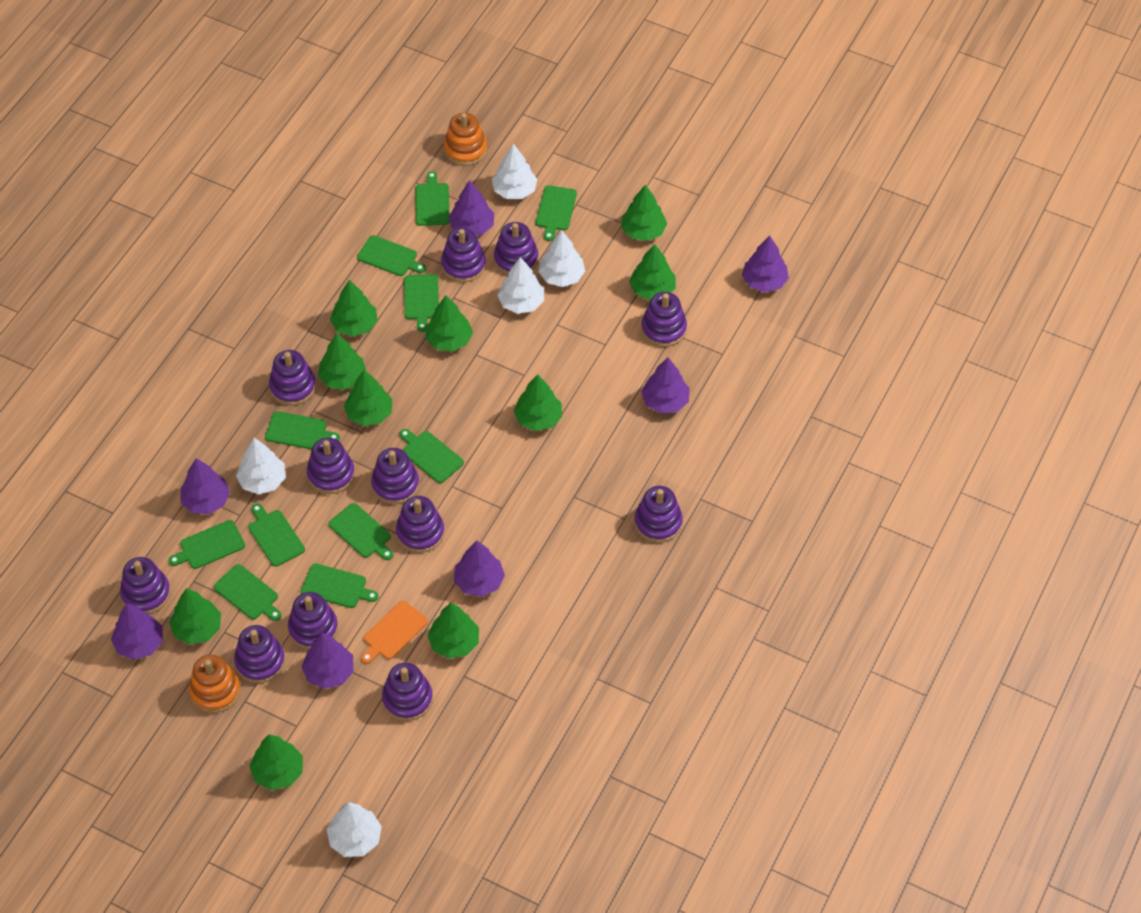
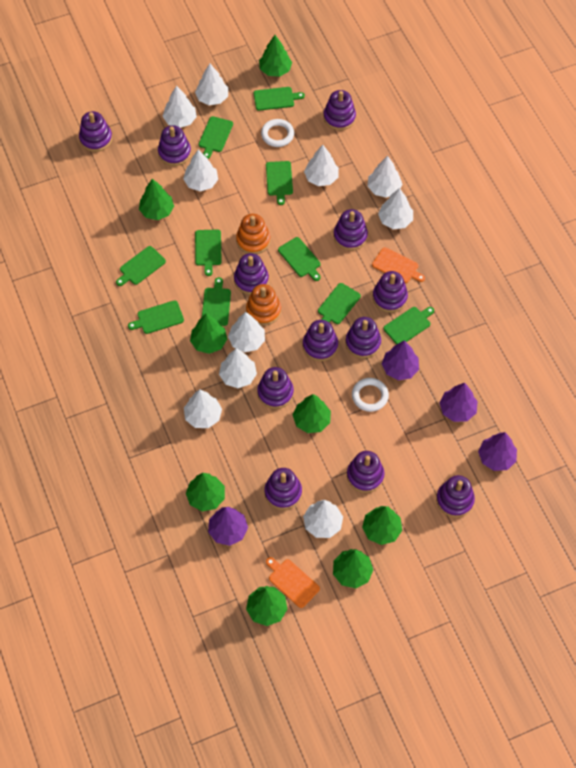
green cutting board: [169,520,245,569] [214,564,282,621] [248,503,305,567] [265,411,340,449] [301,563,378,608] [329,503,393,560] [357,235,426,276] [399,429,464,483] [404,274,439,332] [416,171,450,226] [536,185,577,241] = 11 -> [116,246,166,286] [128,300,184,334] [195,229,222,276] [199,116,233,159] [202,277,231,326] [254,87,305,111] [266,161,293,205] [278,237,321,281] [318,283,361,324] [383,307,434,345] = 10
green tree: [169,588,221,644] [249,734,303,790] [318,333,366,390] [330,280,378,337] [344,370,392,426] [426,295,473,352] [427,602,479,659] [514,374,562,431] [621,184,667,241] [629,244,676,301] = 10 -> [139,179,174,220] [186,473,225,511] [190,313,227,354] [246,586,287,626] [259,35,292,77] [293,394,331,433] [333,549,373,588] [362,506,402,545] = 8
orange cutting board: [361,601,428,664] = 1 -> [266,557,320,608] [372,247,425,283] = 2
purple tree: [111,603,163,660] [180,458,230,514] [302,632,354,689] [449,180,494,235] [454,540,505,597] [641,357,690,413] [742,236,789,292] = 7 -> [208,507,248,546] [382,340,419,380] [439,383,478,422] [478,432,517,471] = 4
white ring: none = 0 -> [261,119,294,147] [352,378,389,412] = 2
white tree: [236,438,286,494] [327,802,382,857] [492,144,537,199] [498,257,544,314] [538,230,585,287] = 5 -> [163,86,197,128] [183,150,218,191] [184,390,222,428] [195,64,228,105] [219,348,257,388] [228,312,265,352] [303,500,343,538] [304,145,339,186] [368,156,403,198] [378,188,413,229] = 10

